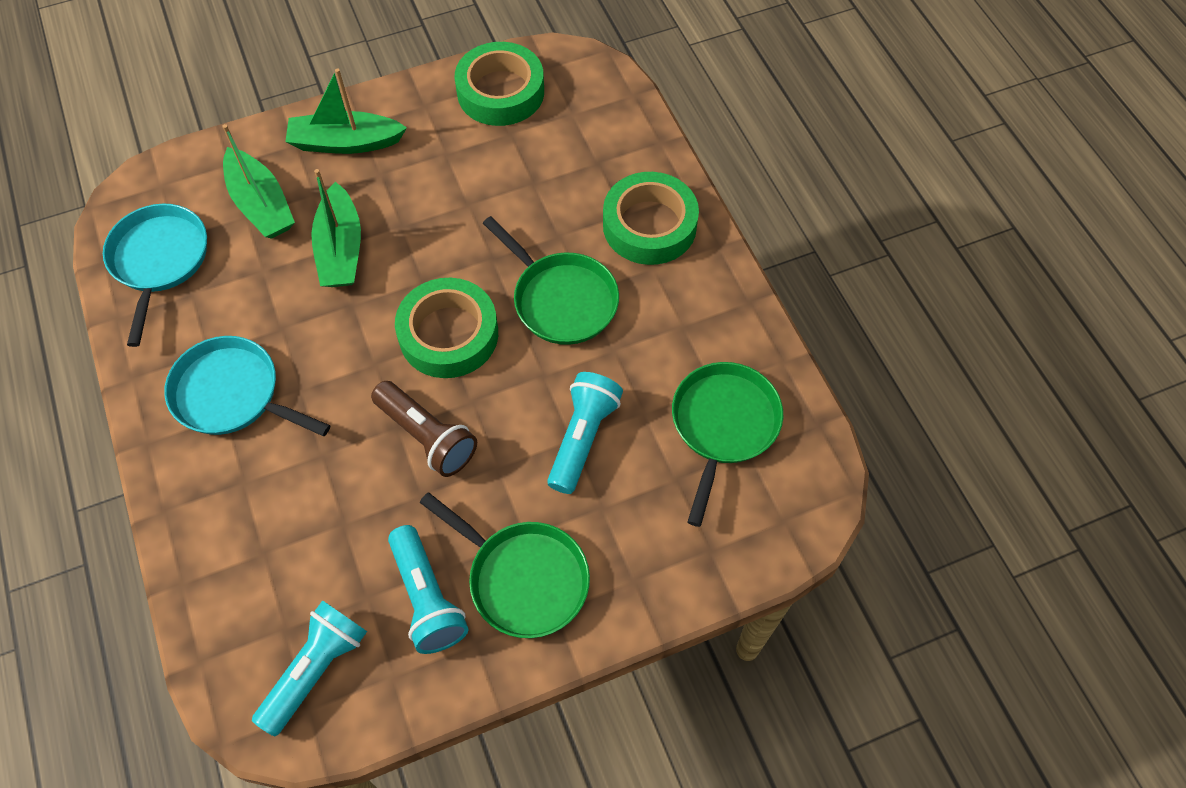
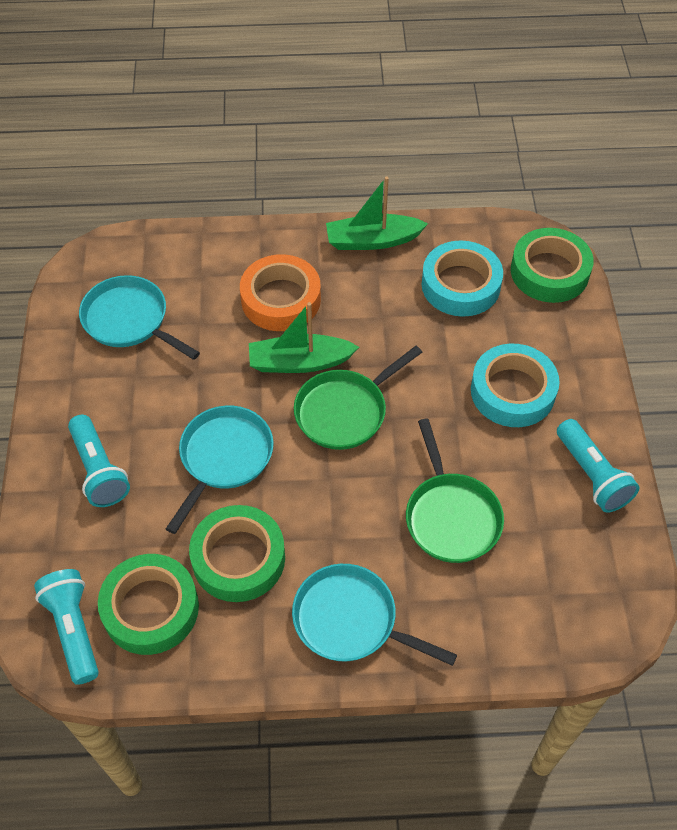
brown flashlight: [371,381,477,477] = 1 -> none = 0
green boat: [222,124,295,239] [285,68,407,154] [311,169,361,287] = 3 -> [249,302,359,373] [326,176,428,250] = 2
green pan: [419,492,590,638] [483,216,619,345] [672,362,783,527] = 3 -> [294,346,422,450] [406,419,504,563] = 2
orange tape: none = 0 -> [240,254,321,331] = 1
turquoise pan: [103,204,207,347] [164,336,330,436] = 2 -> [79,275,200,360] [166,406,274,534] [292,564,457,666] = 3
turquoise tape: none = 0 -> [421,240,503,317] [471,344,560,427] = 2

